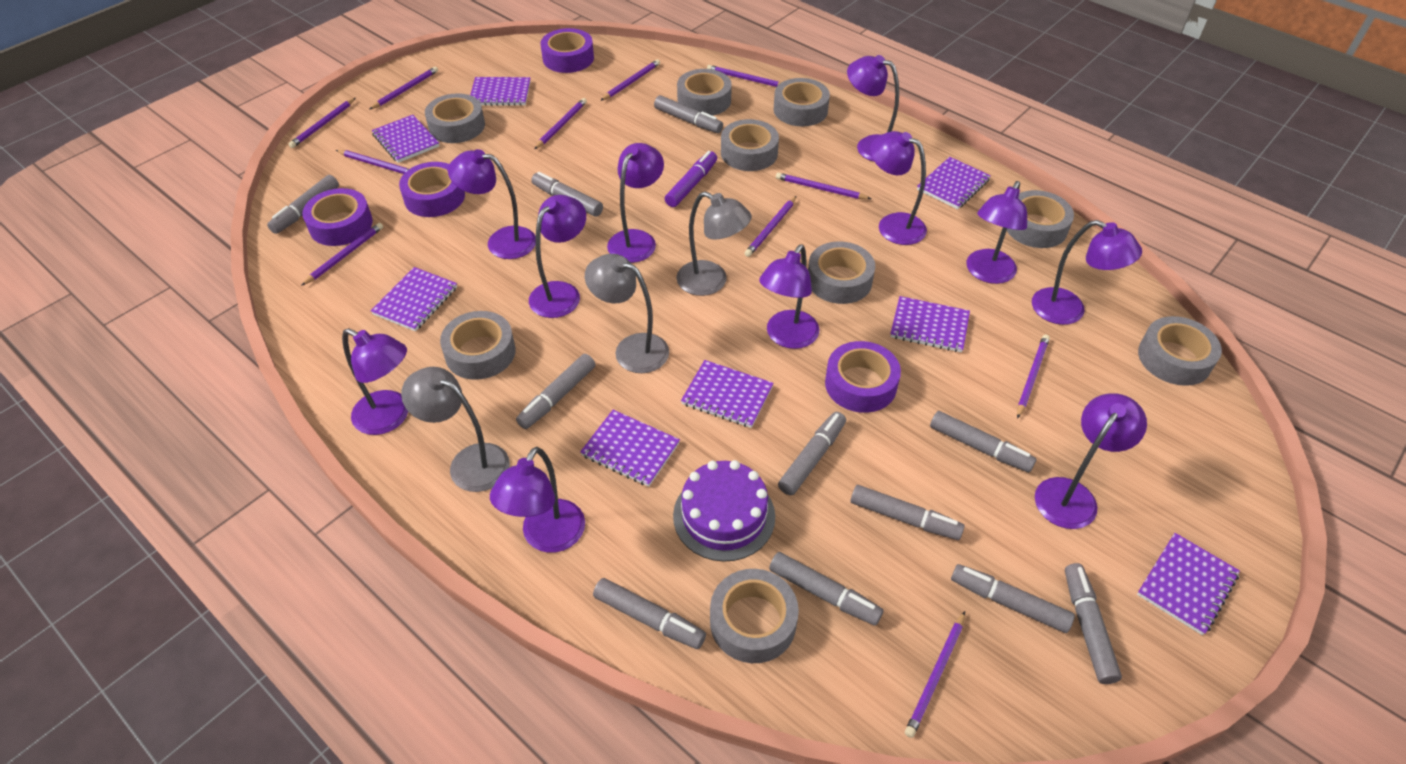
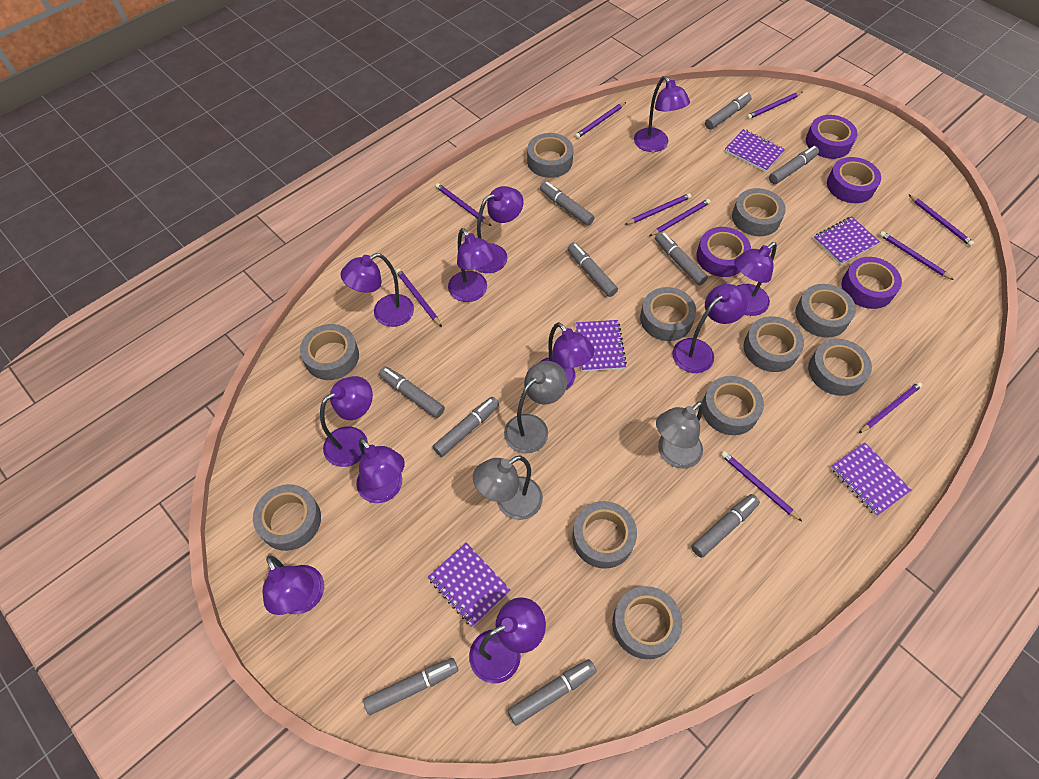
grey marker: [267,175,339,234] [516,354,595,429] [531,172,603,217] [593,578,706,649] [654,95,723,133] [769,552,883,626] [778,412,846,495] [851,485,965,540] [930,411,1036,473] [951,564,1075,633] [1065,563,1122,684] = 11 -> [363,658,458,715] [379,366,445,418] [433,397,499,457] [507,659,597,726] [540,182,595,226] [567,243,618,297] [655,232,708,286] [691,494,760,558] [705,92,752,130] [769,146,819,184] = 10
grey tape: [425,93,485,143] [440,311,516,380] [677,69,732,116] [710,569,799,663] [721,119,779,171] [774,78,830,126] [808,241,875,304] [1007,190,1074,248] [1138,316,1222,386] = 9 -> [253,484,321,551] [300,324,359,380] [527,133,574,178] [572,501,637,569] [612,586,682,659] [640,287,696,341] [702,376,764,435] [732,188,786,236] [743,316,804,372] [795,284,856,338] [808,339,872,396] = 11
purple cake: [673,460,775,562] = 1 -> none = 0
purple marker: [665,151,717,207] = 1 -> none = 0
purple notebook: [371,267,457,331] [372,115,439,163] [470,77,531,106] [580,410,680,487] [681,360,774,428] [890,296,970,353] [917,157,991,209] [1137,533,1240,635] = 8 -> [428,543,511,627] [576,320,627,371] [725,129,785,172] [814,217,880,265] [831,443,912,516] = 5
purple pencil: [289,98,355,148] [301,223,383,286] [336,150,409,174] [369,67,438,109] [534,98,587,149] [600,59,660,101] [707,65,781,87] [745,196,796,257] [776,172,871,199] [905,611,965,738] [1017,335,1050,419] = 11 -> [396,268,442,327] [435,183,491,226] [575,102,626,139] [624,193,691,225] [649,199,711,236] [721,451,802,521] [747,92,802,119] [859,382,922,433] [879,231,954,280] [908,194,974,246] = 10

